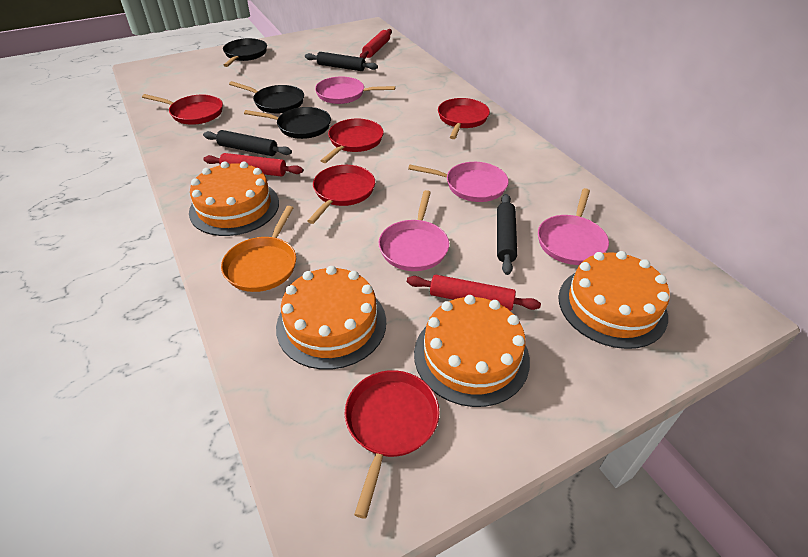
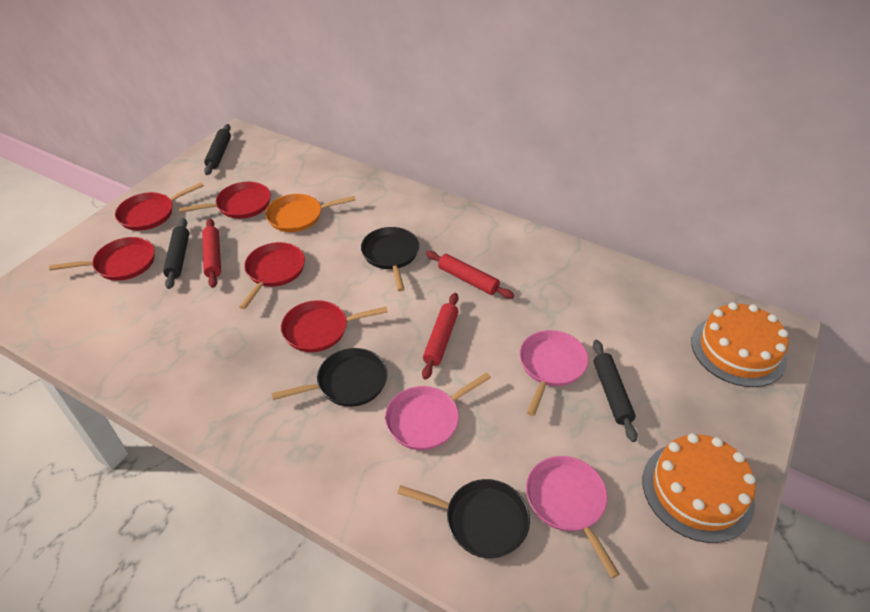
orange cake: [189,161,279,236] [276,266,386,370] [414,295,530,407] [558,251,670,349] = 4 -> [643,433,756,543] [691,302,789,387] = 2
pink pan: [315,77,395,104] [379,190,449,271] [408,162,509,202] [538,188,609,265] = 4 -> [385,372,491,450] [520,330,588,416] [526,456,620,578] = 3

